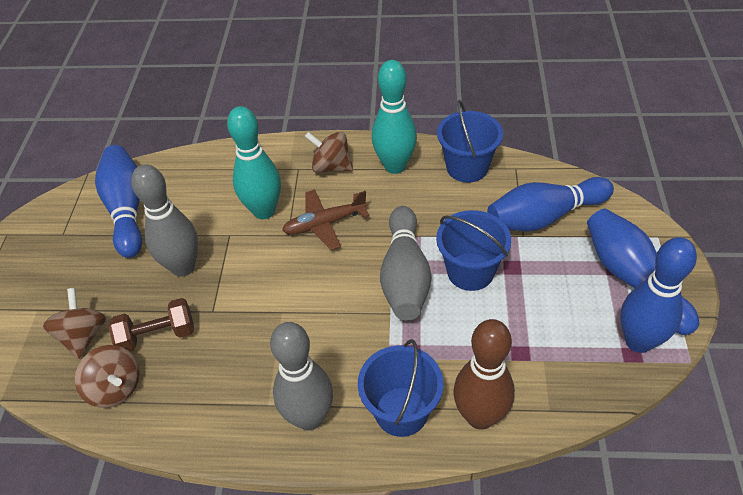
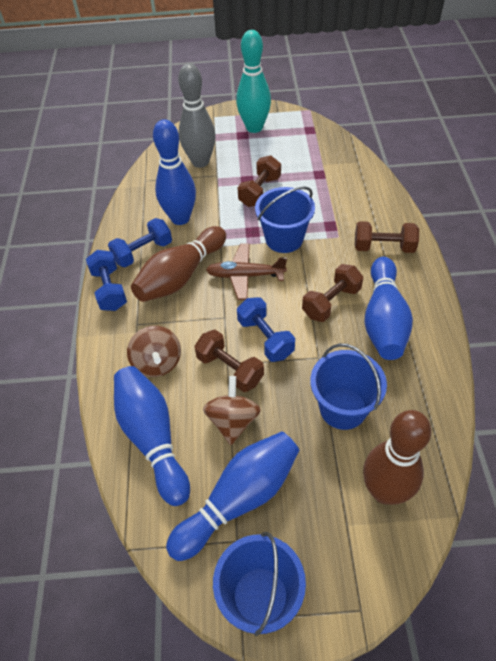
blue dumbbell: none = 0 -> [86,250,127,311] [108,218,172,267] [237,297,295,362] = 3
brown bowling pin: [453,319,515,430] = 1 -> [131,226,226,302] [363,410,431,505] = 2
brown dumbbell: [109,298,194,352] = 1 -> [194,330,264,392] [237,155,281,207] [302,264,363,322] [355,221,419,253] = 4
brown spinning top: [43,288,106,359] [75,345,139,408] [304,131,353,173] = 3 -> [127,326,181,377] [203,376,261,445] = 2
grey bowling pin: [131,164,198,277] [270,322,333,430] [380,206,431,320] = 3 -> [178,63,216,168] = 1
turquoise bowling pin: [227,106,281,219] [372,60,417,174] = 2 -> [236,30,271,133] = 1

